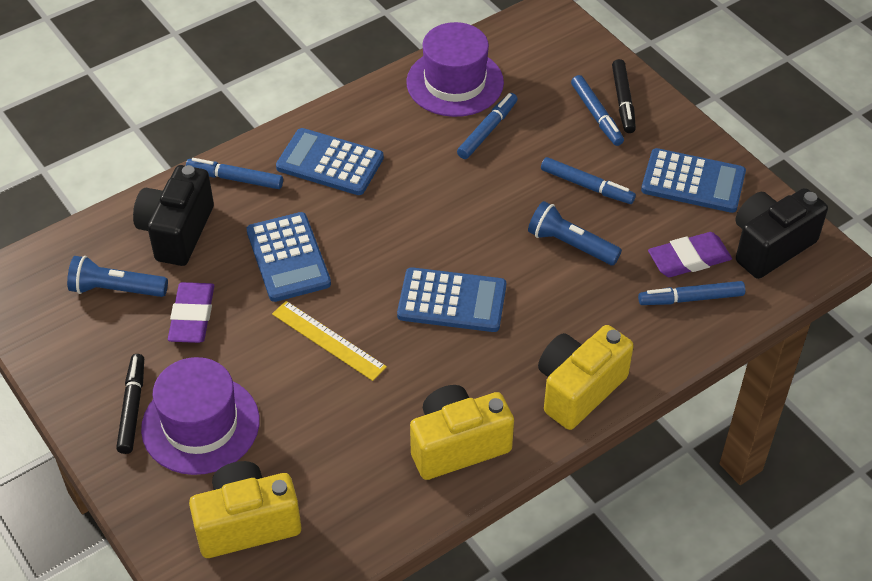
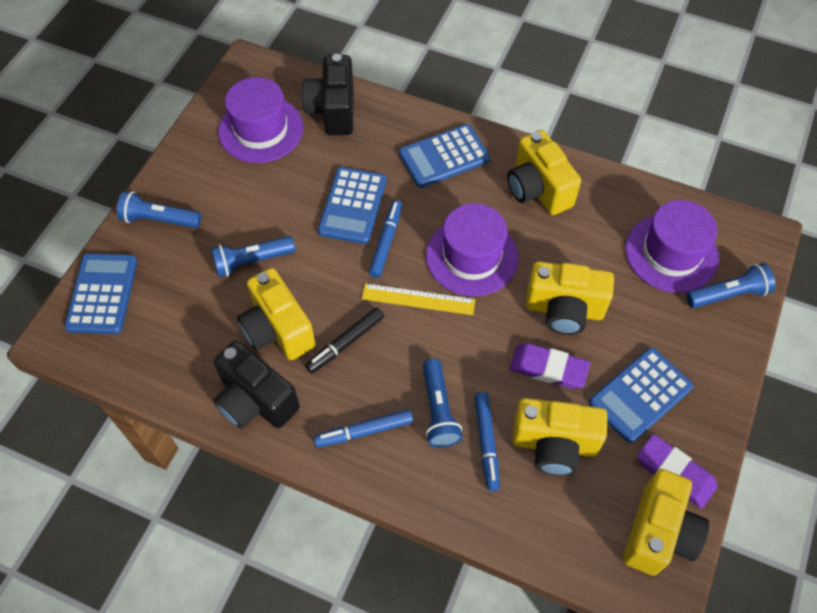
black marker: [116,354,144,454] [612,59,636,133] = 2 -> [305,307,384,373] = 1
blue flashlight: [67,256,168,297] [528,201,622,265] = 2 -> [117,191,201,228] [211,236,296,277] [423,358,462,448] [686,263,776,308] = 4
blue marker: [186,158,283,189] [457,93,518,159] [541,157,636,204] [571,75,624,146] [638,281,745,305] = 5 -> [314,409,413,447] [369,200,402,278] [475,392,500,491] = 3
purple hat: [141,357,260,475] [406,22,504,117] = 2 -> [218,77,303,163] [426,203,519,296] [626,200,719,293] = 3
yellow camera: [189,461,301,558] [410,385,514,480] [538,325,634,430] = 3 -> [237,268,316,360] [507,130,581,215] [512,398,608,476] [526,261,614,335] [623,469,709,576] = 5

